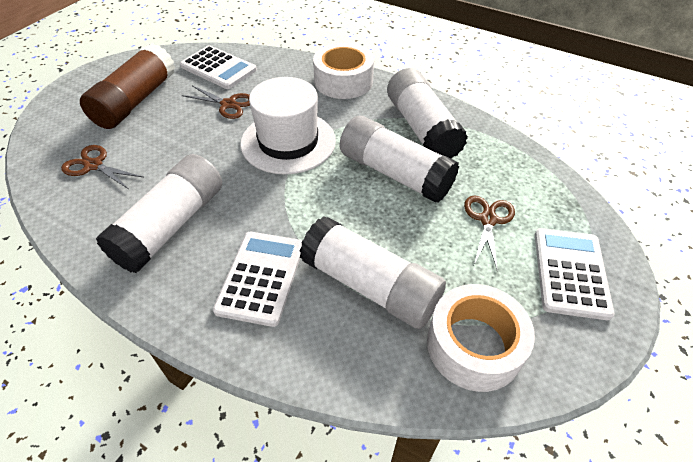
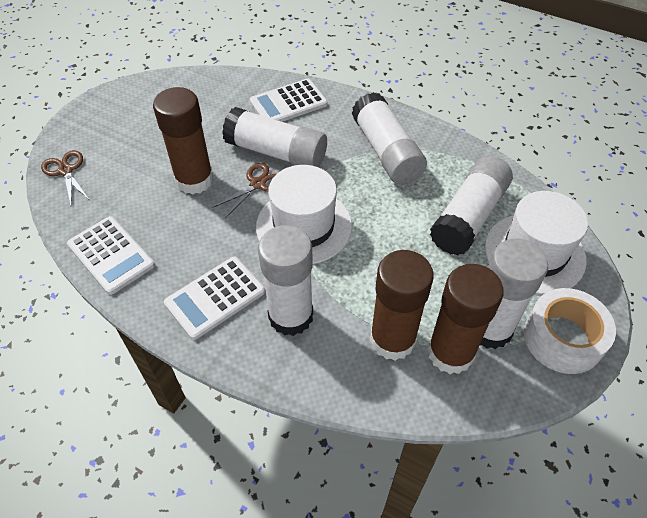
brown glue stick: [80,43,175,129] = 1 -> [153,87,214,195] [370,250,434,361] [427,264,504,374] = 3
brown scissors: [61,145,143,189] [182,86,250,119] [464,195,515,271] = 3 -> [41,150,89,205] [212,163,276,218] = 2
white glue stick: [96,154,222,273] [300,216,446,329] [340,116,459,203] [387,68,468,159] = 4 -> [222,107,327,167] [258,225,313,336] [352,92,427,185] [430,156,513,255] [480,238,548,349] = 5
white hat: [240,77,336,174] = 1 -> [256,165,352,264] [485,191,588,294] = 2
white tape: [313,43,374,99] [427,284,535,392] = 2 -> [524,288,616,374] = 1

